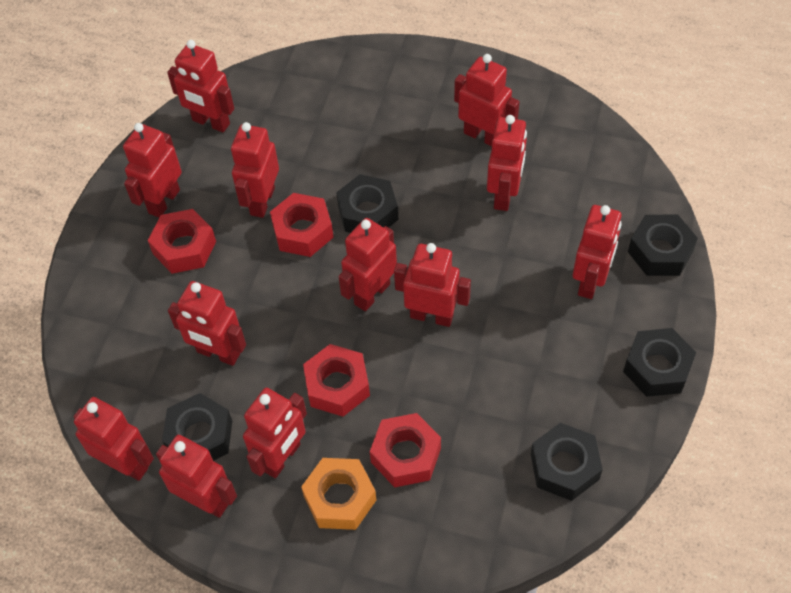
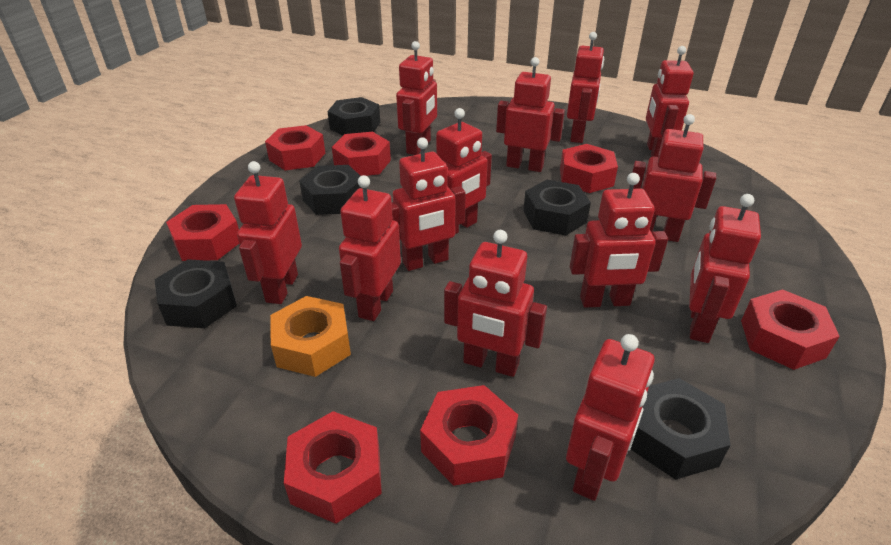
red nut: [148,209,216,274] [270,193,334,257] [303,344,370,417] [370,413,441,488] = 4 -> [166,204,239,261] [265,125,325,170] [284,411,382,524] [332,132,391,176] [420,385,518,486] [560,144,618,193] [741,289,840,370] = 7
red robot: [74,397,154,481] [123,123,182,218] [156,435,237,518] [167,40,234,132] [168,281,246,366] [231,122,279,218] [243,388,307,478] [339,218,397,311] [394,243,471,327] [454,54,519,146] [487,115,527,211] [573,205,622,299] = 12 -> [234,161,302,304] [339,175,401,321] [392,137,466,271] [396,41,437,155] [436,108,492,234] [444,230,547,377] [496,57,565,172] [566,334,655,501] [567,32,604,143] [570,173,668,308] [628,114,716,242] [646,46,694,157] [689,194,761,343] = 13

